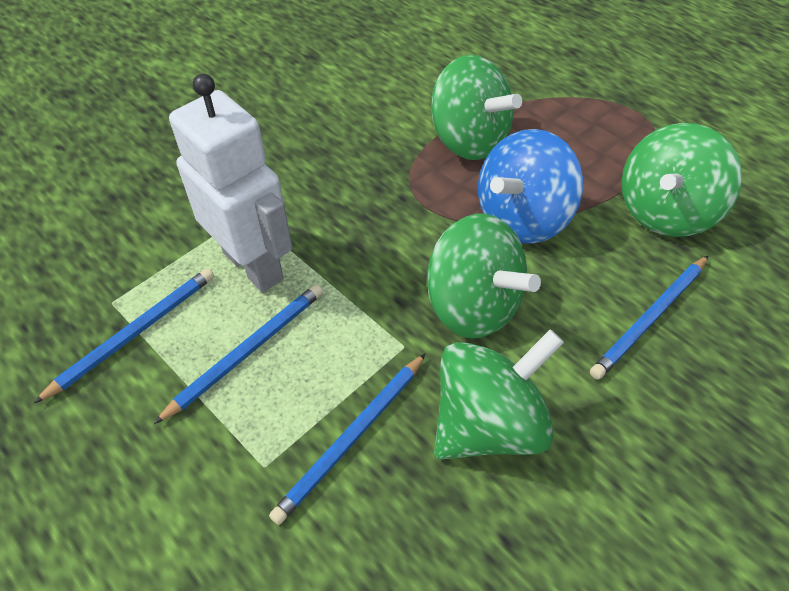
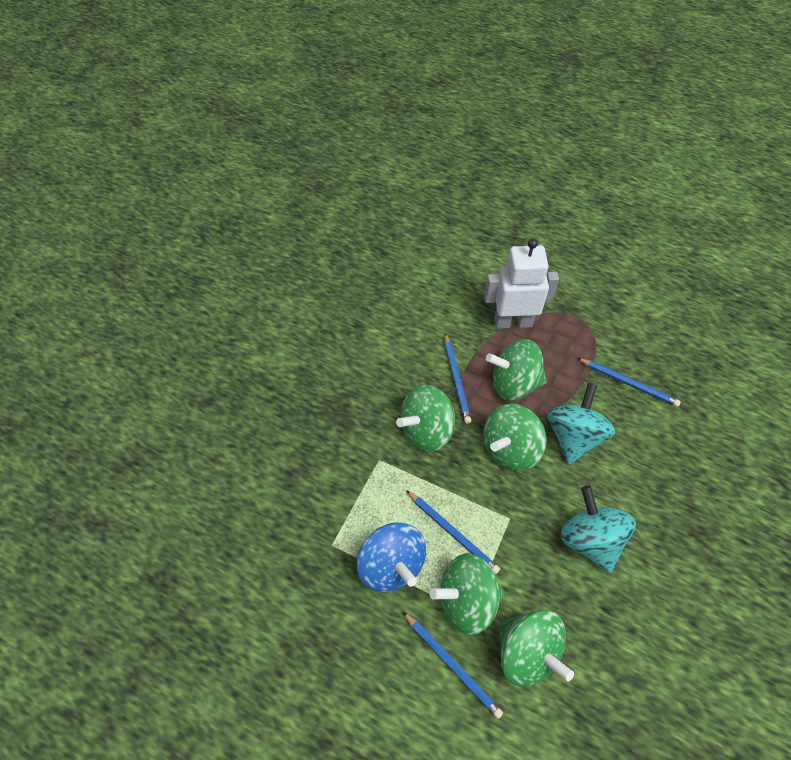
green spinning top: [427,214,541,339] [431,55,522,160] [434,329,564,460] [622,123,742,237] = 4 -> [396,385,455,452] [430,553,505,635] [483,404,547,471] [486,339,547,401] [499,609,574,687] = 5
turquoise spinning top: none = 0 -> [547,383,615,465] [561,486,636,573] = 2

